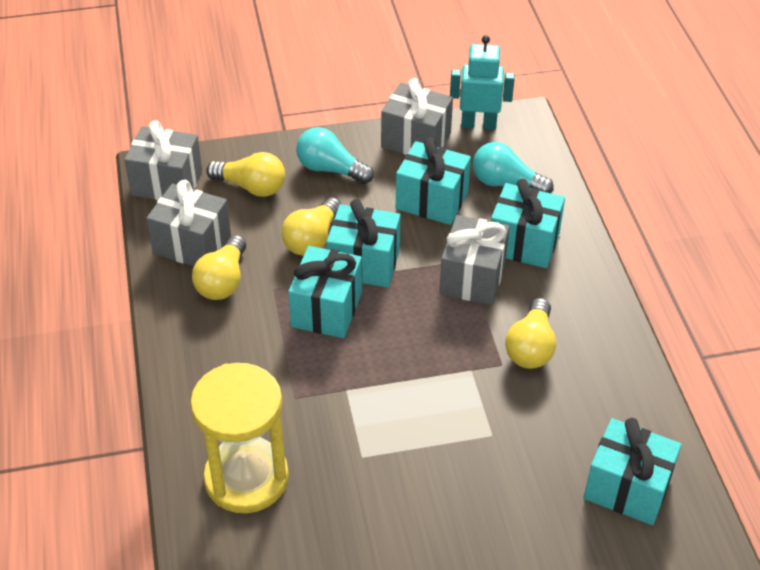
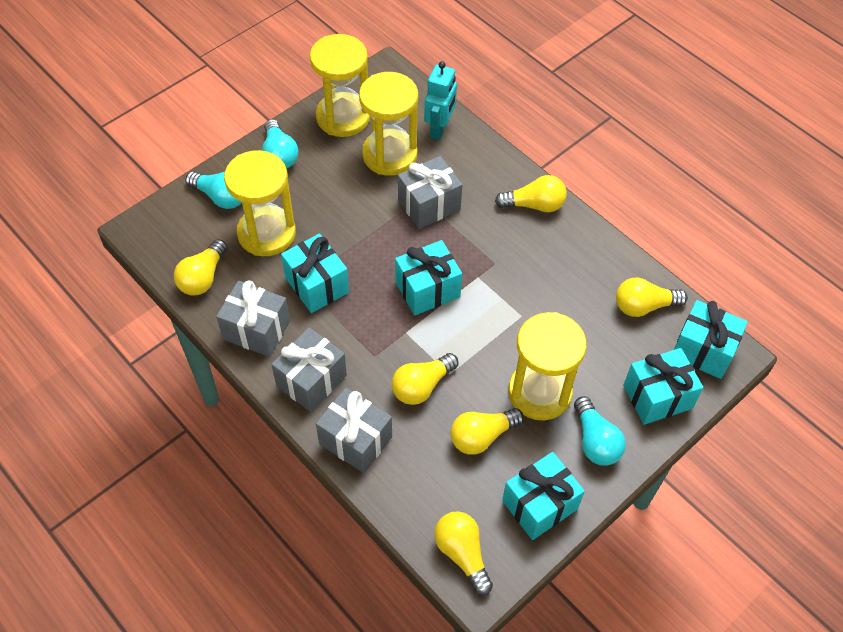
turquoise light bulb: [296,127,374,184] [473,142,554,193] = 2 -> [185,172,242,209] [262,119,299,169] [574,396,626,466] = 3
yellow hourglass: [190,363,289,513] = 1 -> [224,150,296,256] [310,34,370,137] [359,72,418,176] [508,312,587,420] = 4
yellow light bulb: [192,235,246,300] [206,152,285,197] [281,197,341,256] [505,298,556,369] = 4 -> [174,239,228,296] [392,353,458,405] [434,511,493,595] [450,408,524,455] [495,175,567,213] [616,278,688,317] = 6

